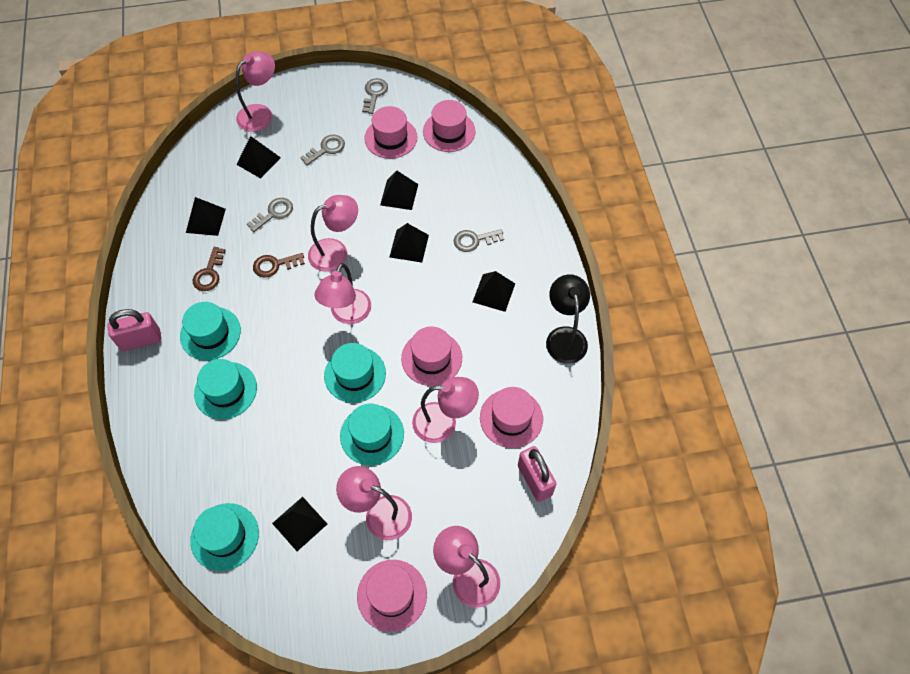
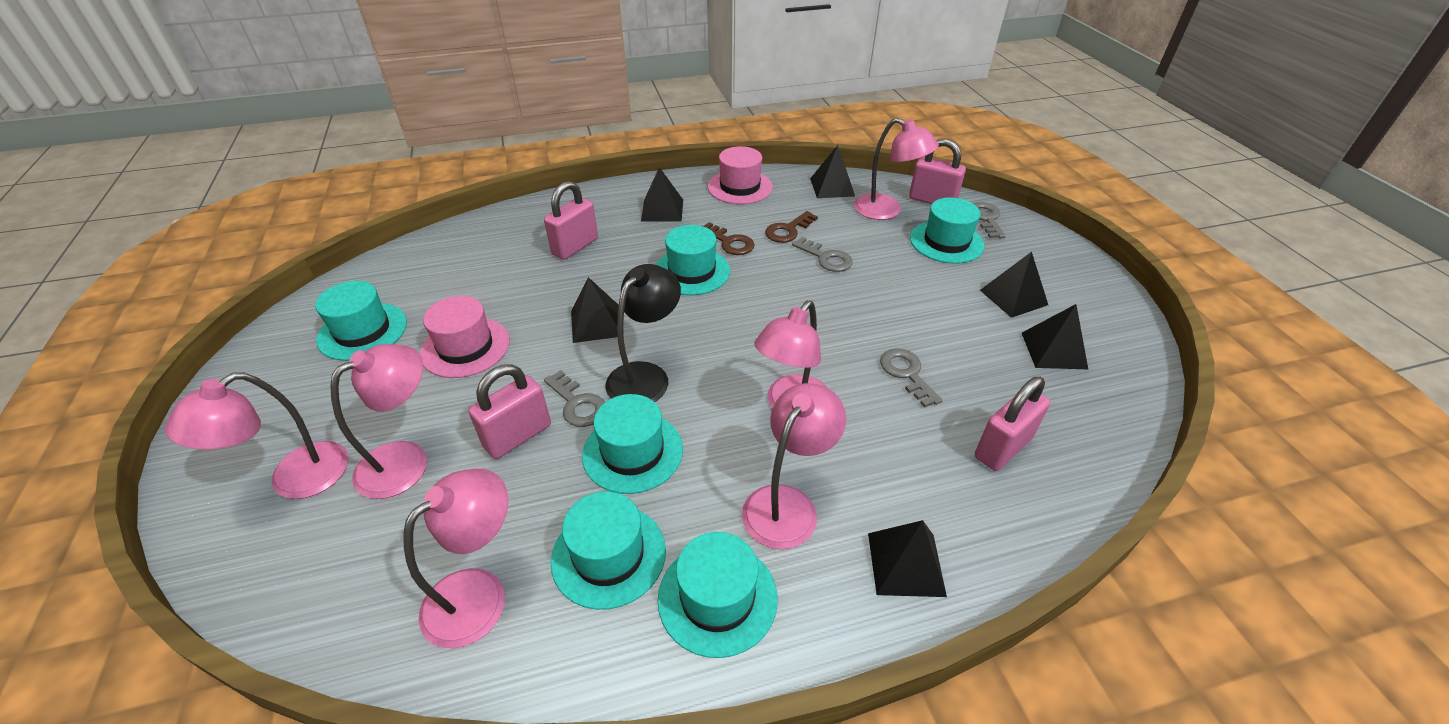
pink hat: [357,560,427,632] [364,106,417,159] [401,327,462,386] [423,100,476,152] [480,387,543,448] = 5 -> [420,296,510,378] [708,146,773,204] = 2
pink padlock: [107,309,161,351] [518,446,556,502] = 2 -> [468,364,551,459] [544,181,598,260] [909,139,966,204] [975,377,1050,471] = 4
turquoise hat: [180,302,241,360] [190,503,259,571] [194,359,257,419] [324,343,386,403] [340,404,404,465] = 5 -> [315,281,407,361] [551,491,666,610] [582,394,683,494] [656,225,730,295] [657,532,778,658] [910,197,984,264] = 6

